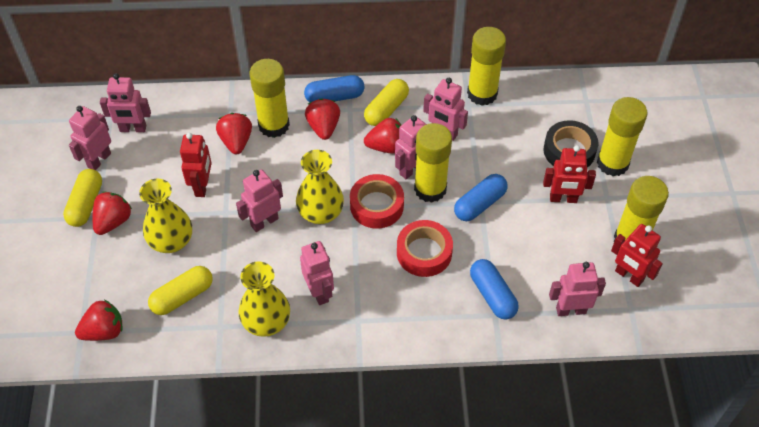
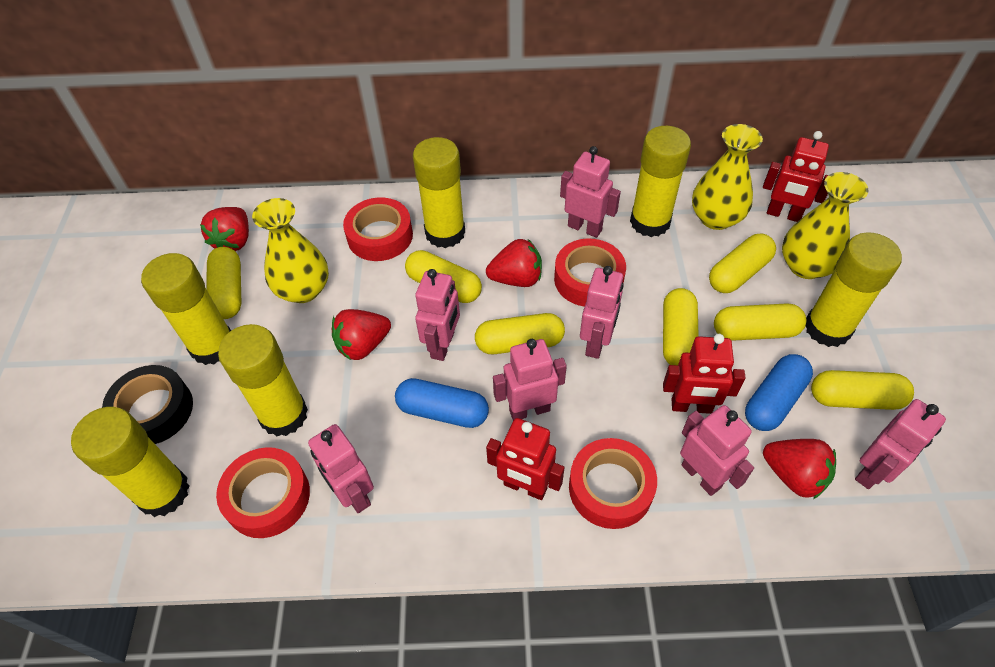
blue capsule: [304,75,365,102] [454,174,508,221] [470,259,519,320] = 3 -> [395,378,489,428] [745,354,813,431] = 2
red strawberry: [75,300,122,341] [93,192,132,235] [216,113,252,154] [305,98,340,140] [364,118,401,154] = 5 -> [200,207,249,251] [332,309,391,360] [486,239,542,287] [763,439,836,499] = 4
red tape: [350,174,404,229] [397,220,453,277] = 2 -> [216,447,310,538] [343,197,413,261] [554,238,626,307] [569,438,657,529] = 4
yellow capsule: [63,169,102,227] [148,266,213,315] [364,79,409,126] = 3 -> [206,247,241,319] [405,250,482,303] [475,313,565,354] [663,288,699,365] [709,233,776,293] [714,303,806,341] [811,370,914,410] = 7
yellow glue stick: [250,59,290,138] [414,123,452,203] [467,27,506,106] [597,97,648,176] [614,176,669,241] = 5 -> [71,407,190,517] [141,253,231,365] [218,324,308,437] [413,137,465,248] [630,126,691,237] [805,232,902,347] = 6

